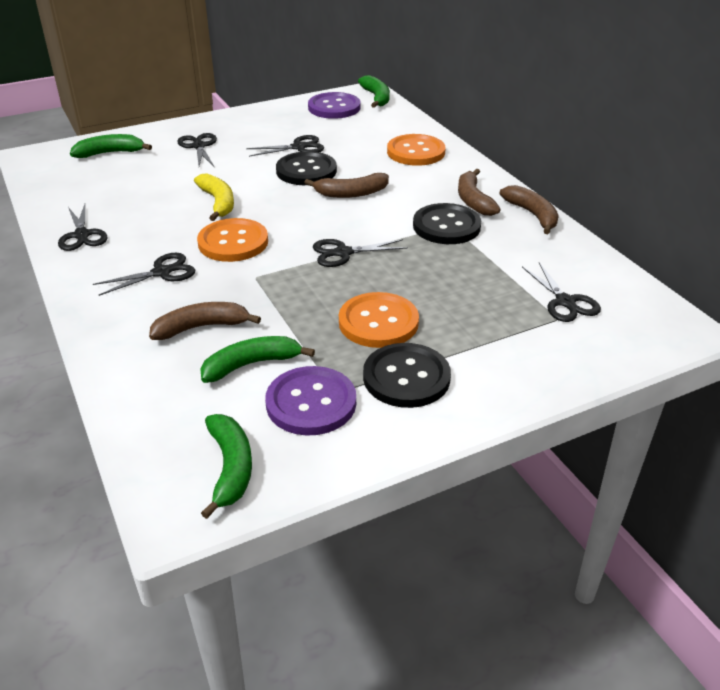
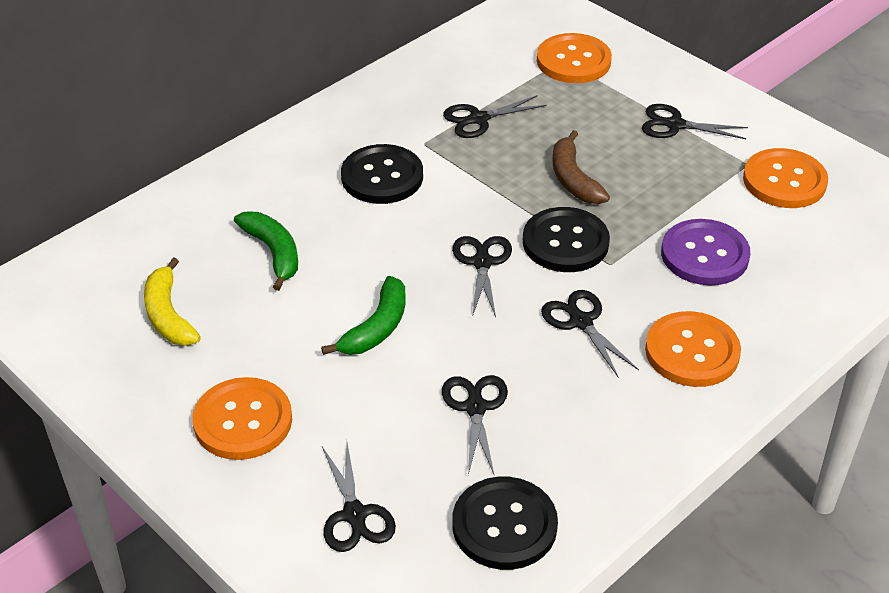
brown banana: [149,302,261,340] [304,173,389,198] [458,169,501,216] [499,185,559,234] = 4 -> [552,130,610,204] = 1
green banana: [70,134,152,158] [200,336,315,383] [201,414,252,519] [358,75,390,108] = 4 -> [234,212,298,291] [321,276,406,355] = 2
orange button: [197,218,268,262] [339,292,419,348] [387,134,445,166] = 3 -> [193,377,292,460] [537,33,612,83] [645,311,741,387] [743,148,828,208] = 4
purple button: [265,366,356,436] [308,92,360,119] = 2 -> [661,219,750,286] = 1

